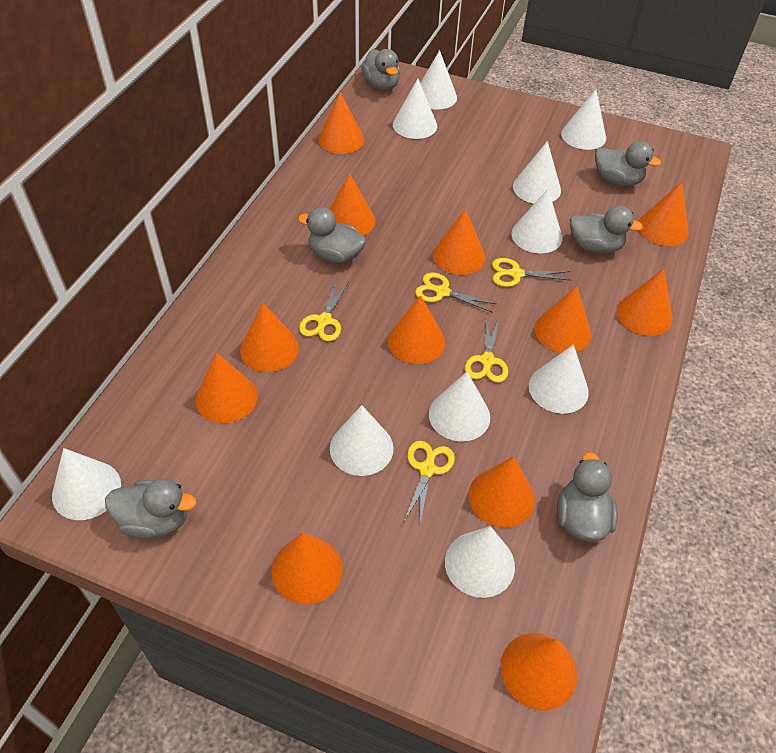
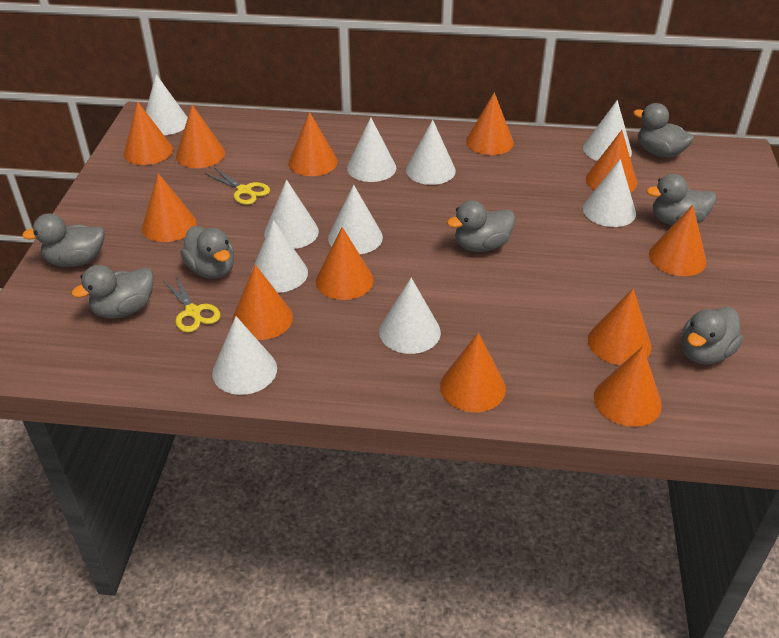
grey duck: [105,478,197,539] [298,207,366,264] [361,49,400,91] [557,452,618,542] [570,205,643,254] [595,141,661,186] = 6 -> [22,213,105,267] [71,265,154,318] [180,226,234,279] [447,200,515,252] [633,103,694,158] [646,174,716,226] [681,307,743,365] = 7
yellow scissors: [299,281,349,341] [403,441,455,528] [415,273,497,313] [465,317,508,383] [492,258,570,287] = 5 -> [163,275,220,333] [206,168,270,205] = 2

